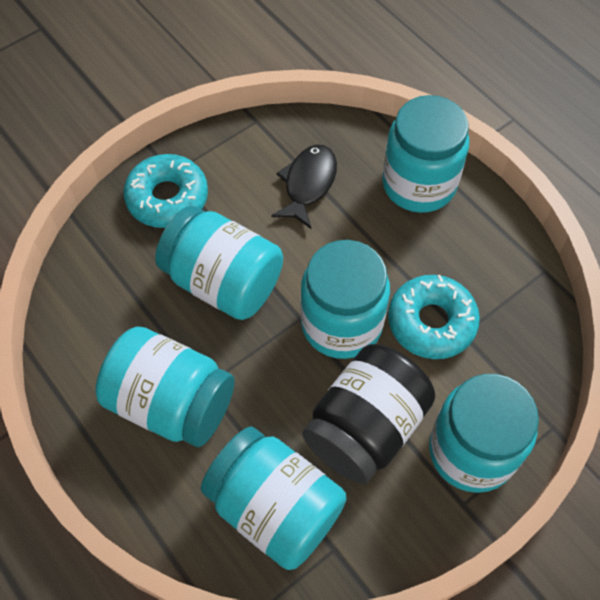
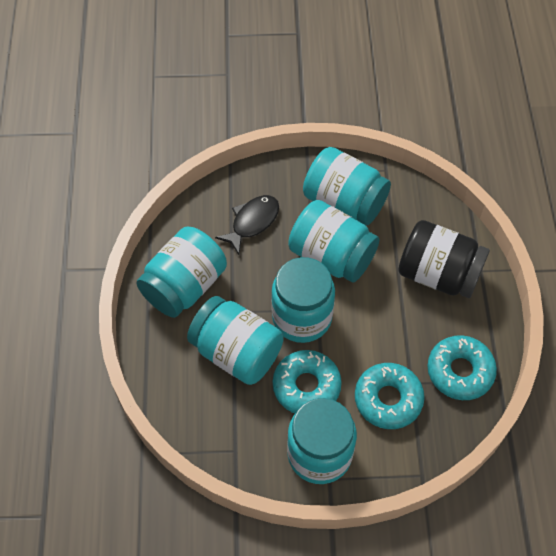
turquoise donut: [123,154,208,228] [388,275,480,359] = 2 -> [273,350,342,413] [355,363,425,429] [427,335,497,400] = 3

